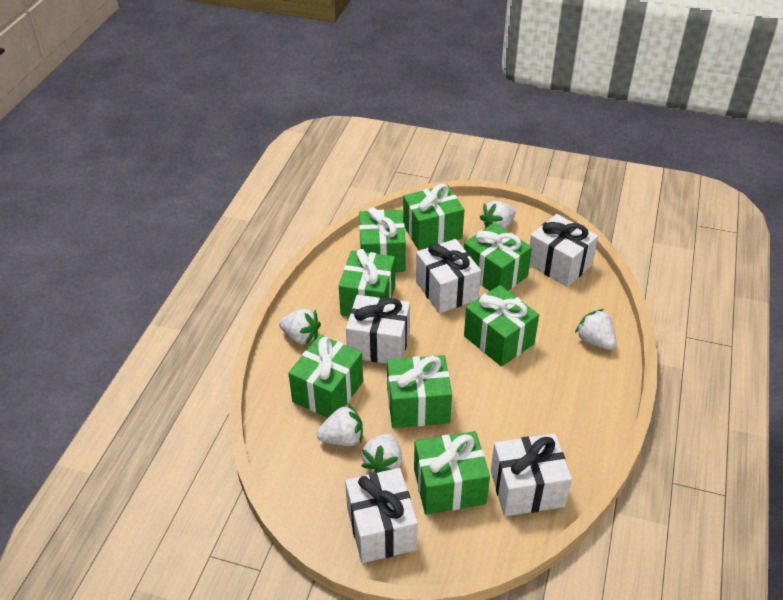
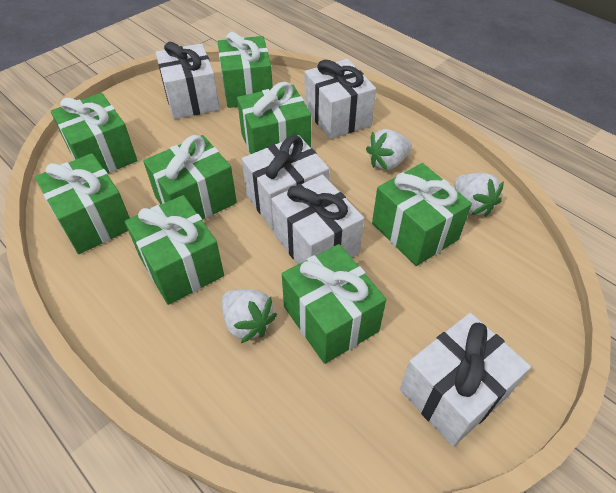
white strawberry: [279,309,321,345] [317,405,363,446] [361,433,402,473] [480,201,516,229] [575,309,617,350] = 5 -> [222,289,277,343] [366,129,412,170] [454,173,504,217] = 3

